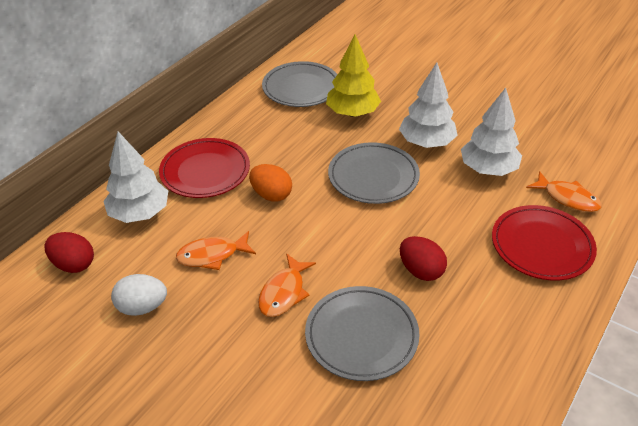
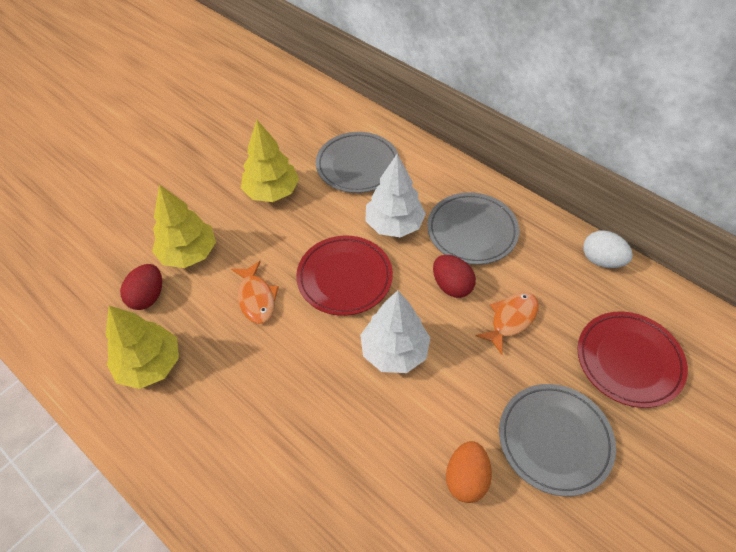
orange fish: [176,231,256,270] [258,253,316,317] [526,171,602,212] = 3 -> [231,261,279,324] [475,292,539,355] = 2
white tree: [103,132,168,223] [399,62,458,148] [461,88,522,176] = 3 -> [360,290,430,373] [365,154,426,237] = 2
yellow tree: [326,34,381,117] = 1 -> [105,306,179,389] [152,185,216,268] [241,120,299,202] = 3

